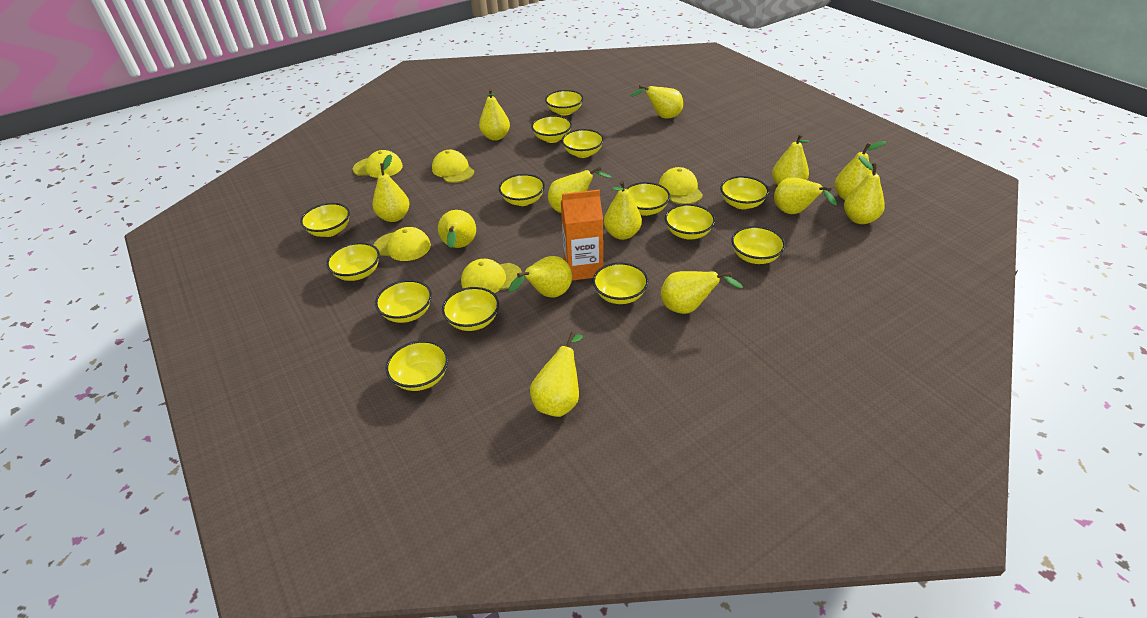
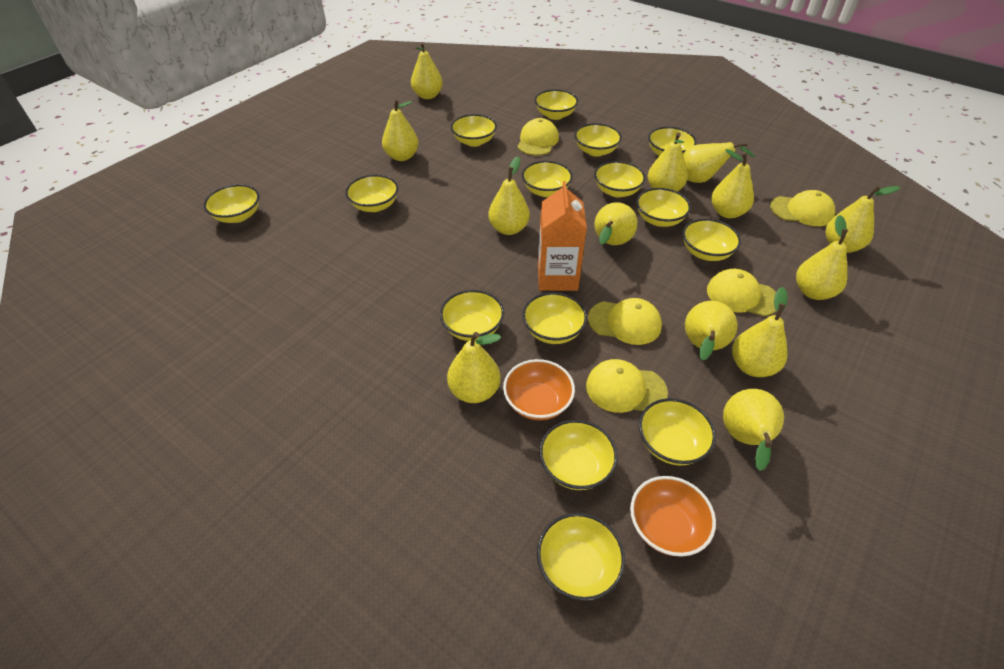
orange bowl: none = 0 -> [503,359,575,420] [630,476,716,557] = 2
yellow bowl: [300,203,350,237] [326,242,380,281] [375,280,432,323] [386,340,448,391] [442,287,499,331] [499,174,545,206] [531,115,572,143] [545,90,583,116] [562,129,604,158] [593,263,648,304] [626,182,670,216] [665,204,715,239] [720,176,769,209] [731,226,785,264] = 14 -> [204,184,259,223] [345,175,398,212] [440,290,504,341] [451,114,497,147] [522,161,573,197] [522,292,587,344] [535,89,578,120] [537,513,625,601] [539,420,618,490] [574,123,622,157] [594,161,646,197] [636,188,691,227] [639,398,716,465] [648,127,697,156] [683,219,741,261] = 15

